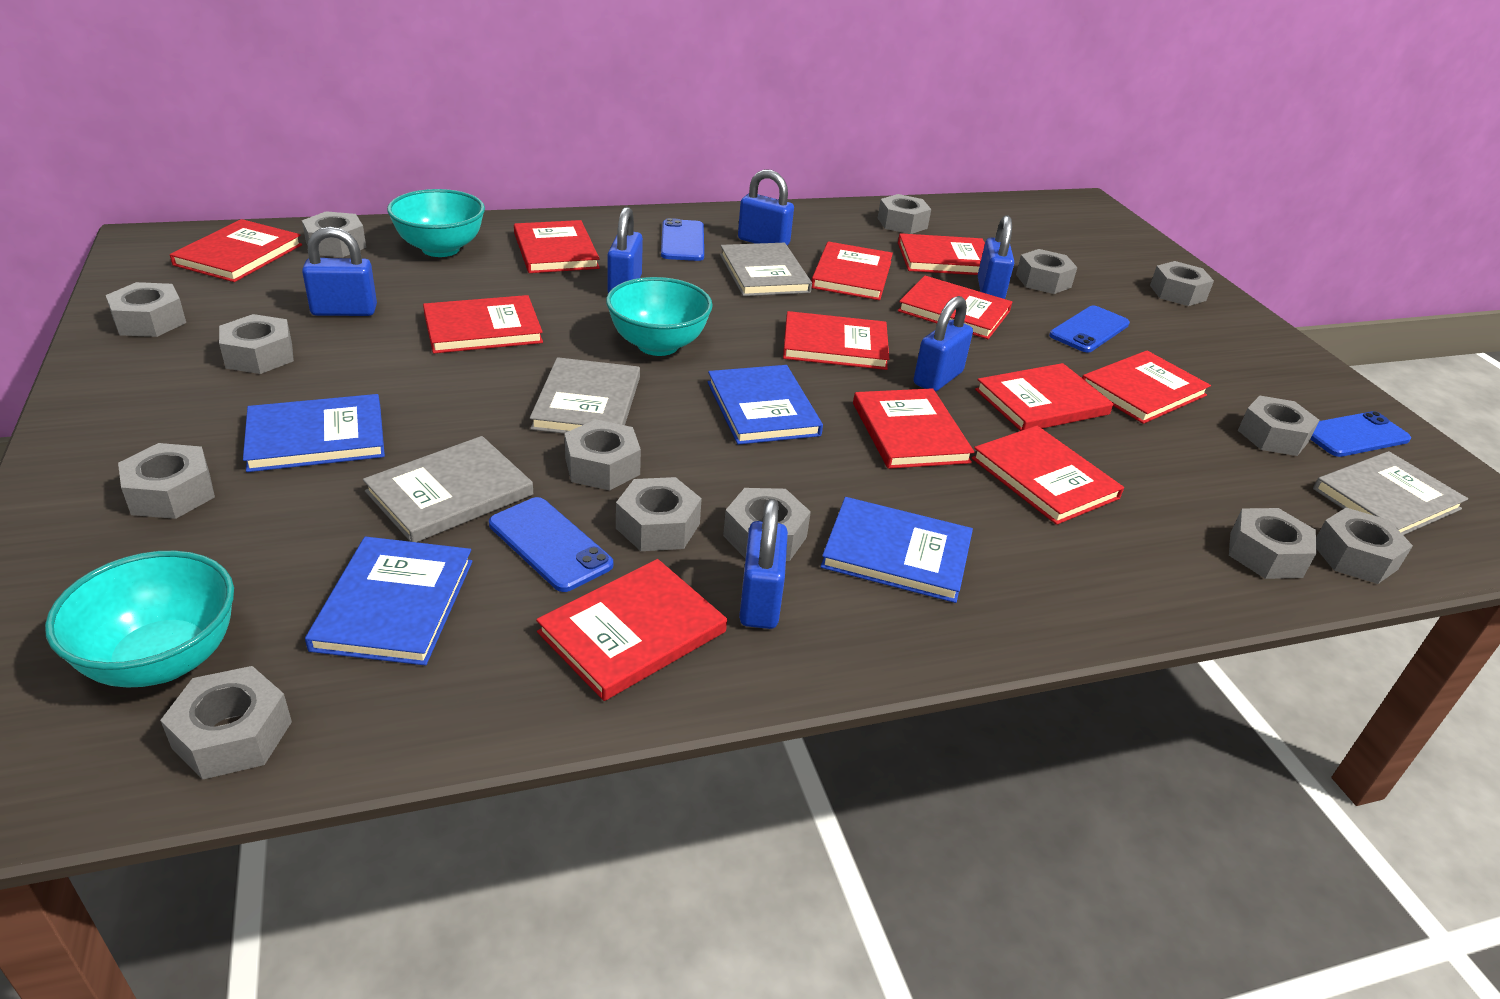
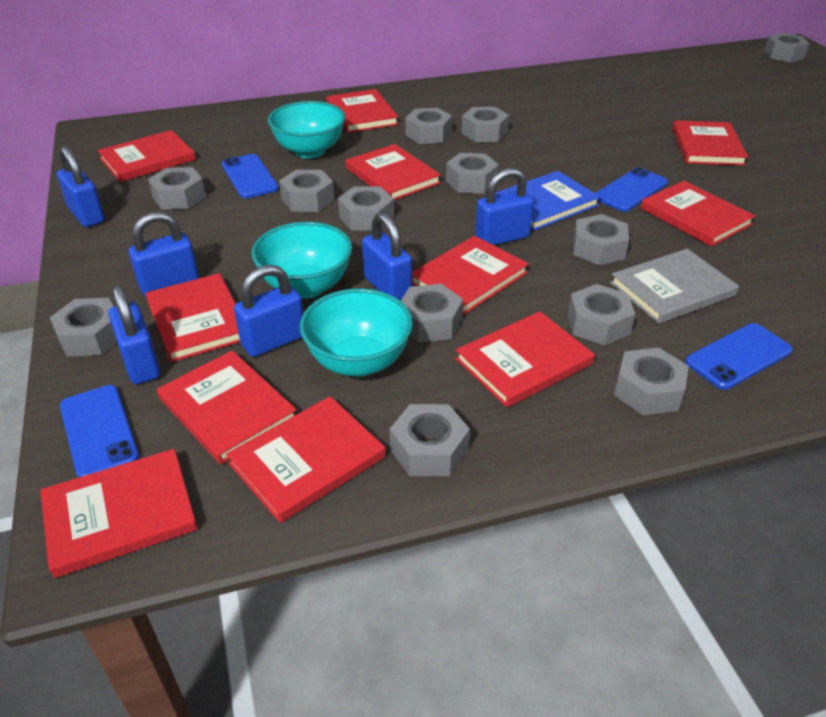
blue book: [243,394,385,472] [305,537,472,665] [708,365,823,445] [820,497,973,603] = 4 -> [496,171,600,231] = 1
grey book: [363,436,533,542] [530,357,640,434] [720,243,812,296] [1313,451,1468,535] = 4 -> [610,249,739,324] = 1
grey nut: [106,282,186,337] [118,443,215,519] [160,666,292,780] [219,314,294,374] [302,211,366,257] [565,419,641,490] [616,477,702,551] [723,488,811,561] [878,194,931,234] [1016,249,1077,294] [1150,261,1214,306] [1229,508,1316,579] [1238,396,1319,456] [1316,508,1413,584] = 14 -> [50,298,117,357] [148,167,206,209] [279,170,334,212] [338,186,394,231] [390,404,470,476] [401,284,463,342] [405,108,452,144] [446,153,499,194] [461,107,509,142] [568,284,635,345] [573,214,629,265] [614,347,689,415] [764,33,809,63] = 13
red book: [170,219,302,282] [423,295,543,353] [514,220,600,273] [536,559,727,701] [783,311,889,370] [811,241,893,300] [853,388,974,469] [898,233,985,275] [898,276,1012,339] [972,426,1124,525] [975,363,1114,431] [1082,350,1211,424] = 12 -> [40,449,198,578] [97,130,196,182] [145,273,240,362] [157,350,297,465] [226,396,386,523] [326,89,399,133] [346,144,441,200] [412,236,529,315] [455,311,595,407] [641,181,755,246] [672,120,748,166] = 11

